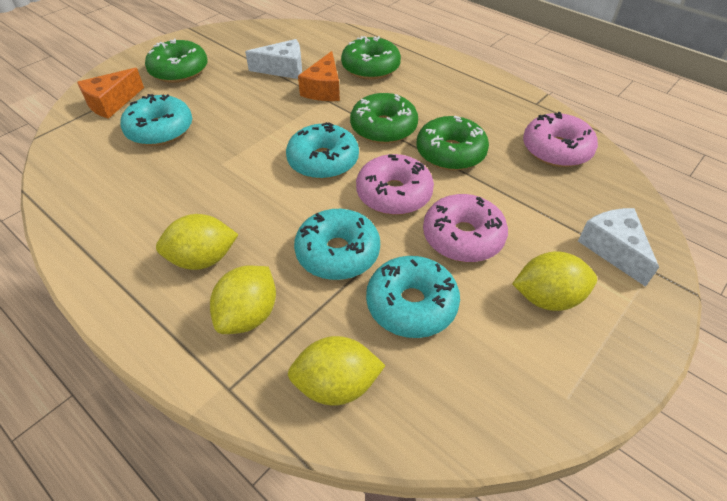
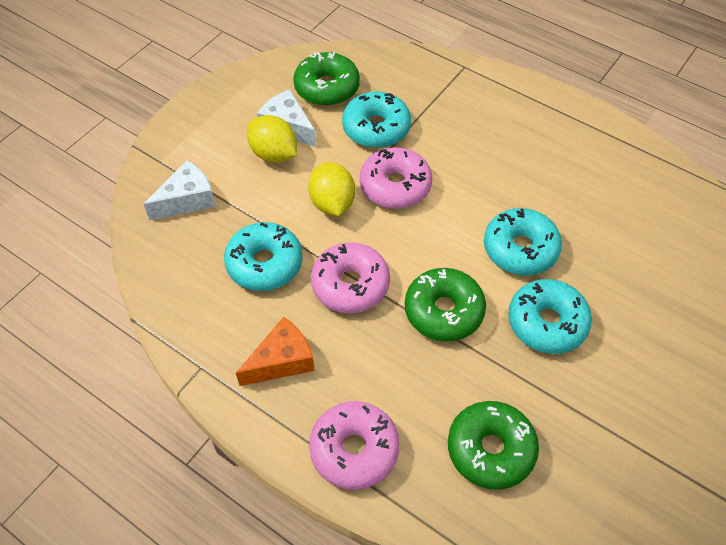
green donut: [145,38,207,83] [341,36,401,80] [350,93,418,144] [417,116,489,171] = 4 -> [293,52,360,106] [405,268,486,341] [448,401,539,490] = 3
orange cheese: [77,68,144,119] [298,51,340,101] = 2 -> [236,317,315,386] = 1
yellow lemon: [156,214,239,270] [210,266,276,334] [288,336,386,406] [512,251,597,311] = 4 -> [247,115,297,163] [308,162,355,216] = 2

